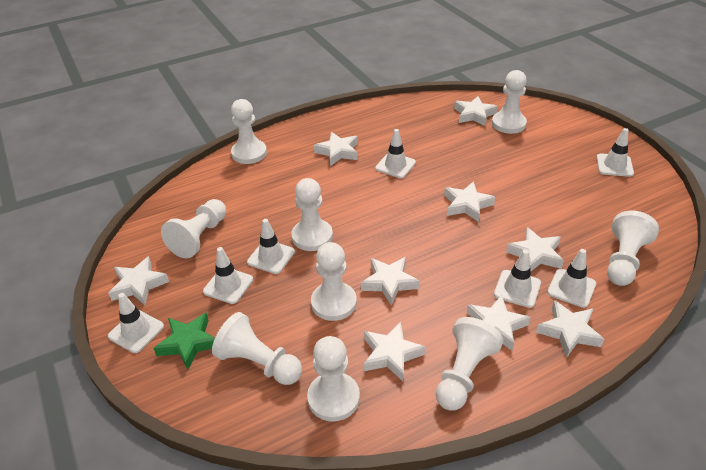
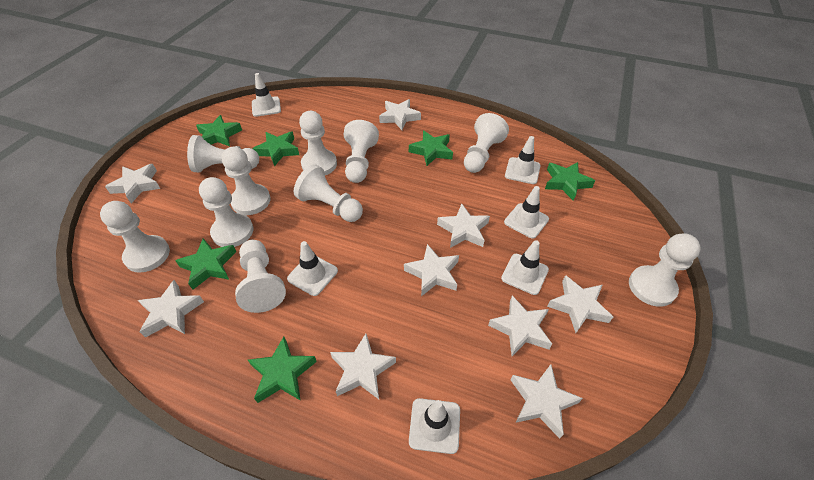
green star: [153,313,215,370] = 1 -> [175,238,236,290] [196,115,242,146] [248,337,317,403] [252,131,299,166] [409,130,453,166] [545,162,595,201] = 6
white pawn: [161,199,226,258] [212,312,302,385] [231,99,267,164] [291,178,333,251] [307,336,360,422] [311,242,357,321] [436,317,503,411] [492,70,527,134] [607,211,659,286] = 9 -> [100,201,170,273] [187,135,259,172] [199,177,253,247] [221,147,270,215] [235,240,286,313] [294,164,363,222] [299,111,337,175] [343,120,379,183] [464,113,509,173] [629,233,701,307] = 10
white traffic cone: [108,293,164,353] [203,247,253,304] [247,219,295,274] [375,129,416,178] [494,250,541,308] [547,249,596,308] [596,128,634,177] = 7 -> [252,73,281,117] [287,241,338,296] [409,398,460,454] [501,240,549,295] [504,186,549,239] [505,136,540,184] = 6

